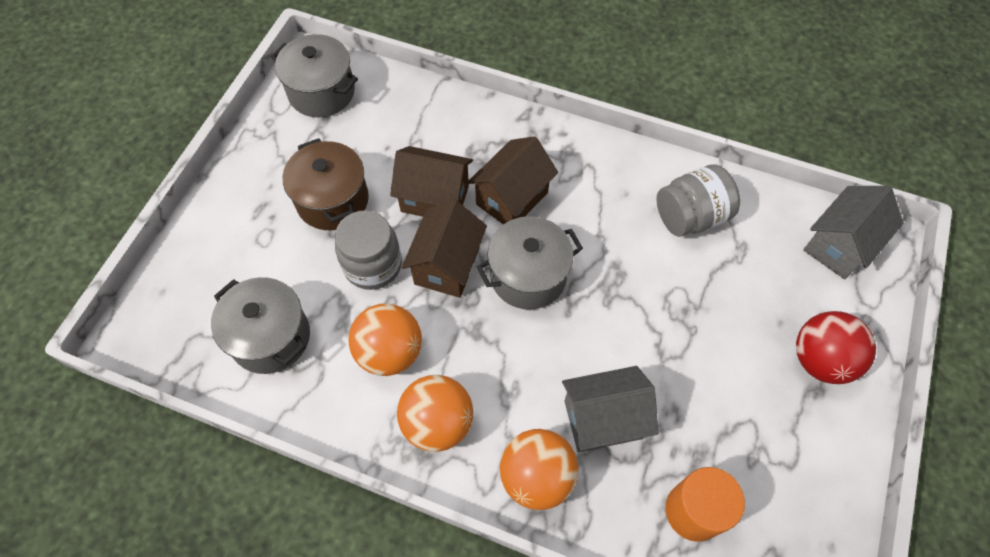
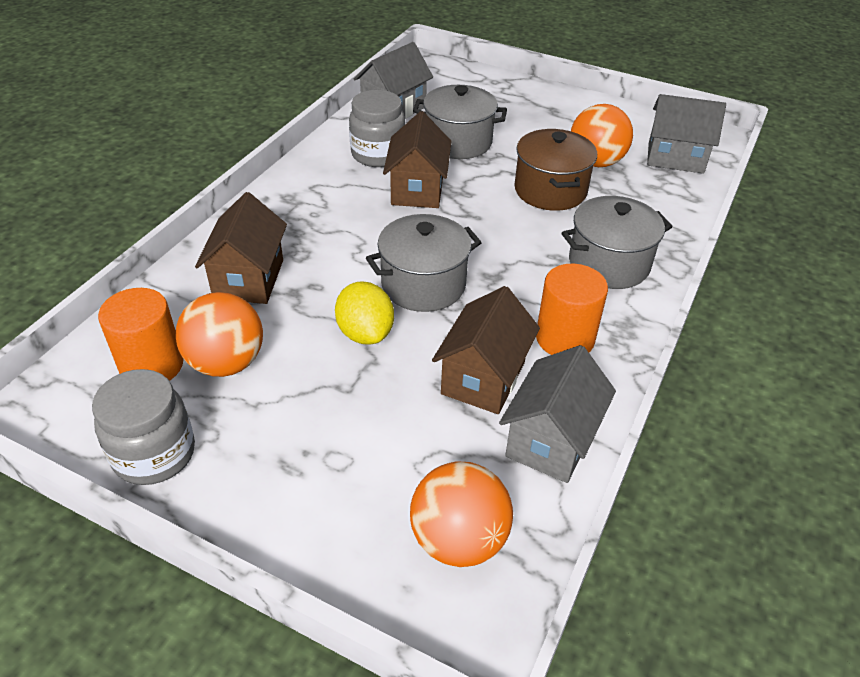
grey house: [562,366,658,452] [803,186,904,279] = 2 -> [354,42,433,118] [499,345,616,483] [647,94,726,174] = 3
orange cylinder: [665,467,745,542] = 1 -> [98,288,184,381] [536,264,608,355] = 2
red ball: [796,311,876,384] = 1 -> none = 0
yellow lemon: none = 0 -> [335,281,394,345] = 1

